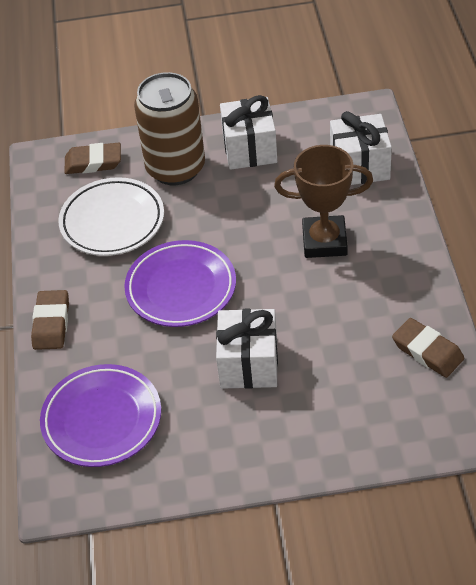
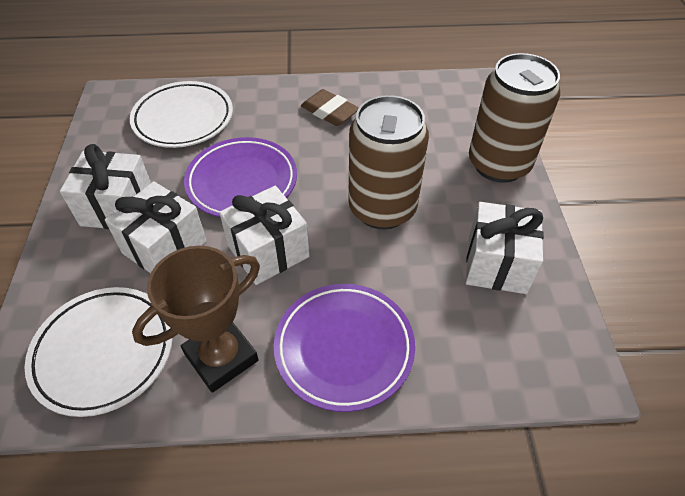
brown can: [134,72,205,185] = 1 -> [348,95,429,229] [469,53,560,183] = 2
brown eraser: [31,290,69,350] [64,143,121,174] [392,318,464,378] = 3 -> [301,89,359,126] = 1
white gift: [216,309,278,389] [220,95,277,170] [330,111,392,185] = 3 -> [60,144,151,229] [105,181,207,273] [219,186,310,285] [466,202,544,294] = 4
white plate: [58,177,164,256] = 1 -> [25,287,173,417] [130,81,233,148] = 2

